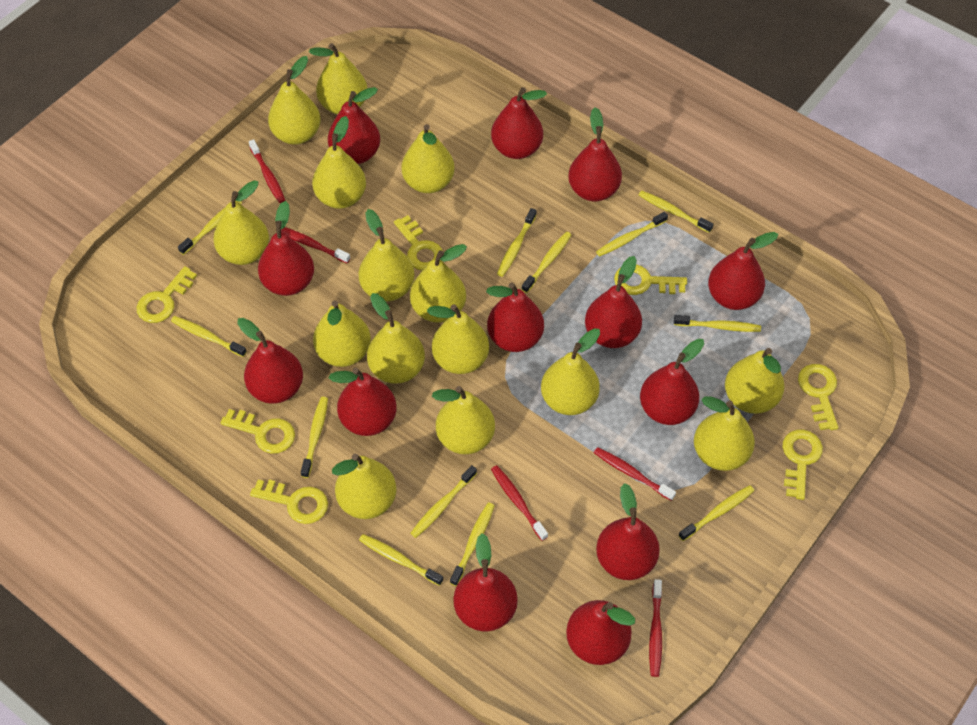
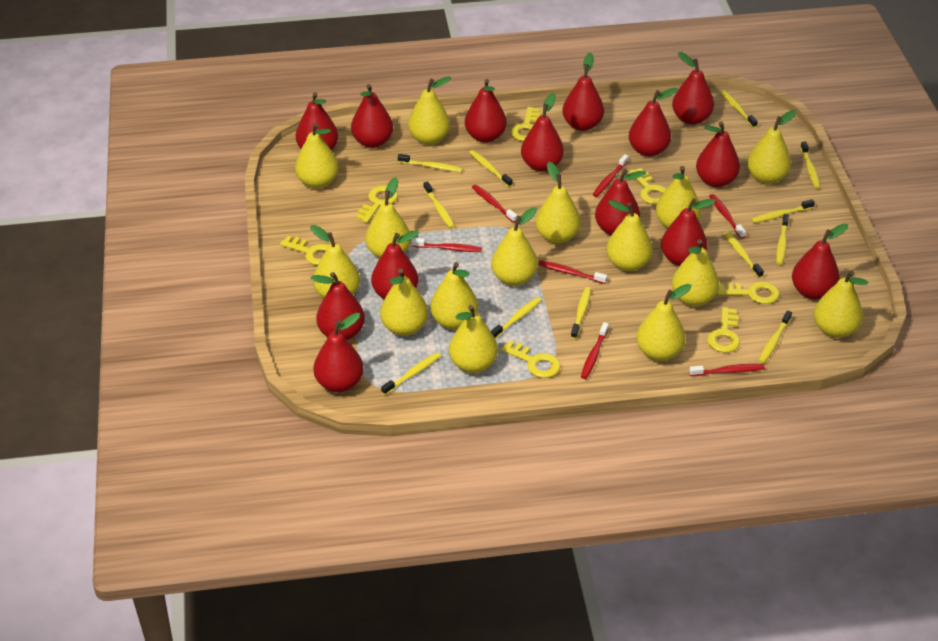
red pear: [237,318,303,404] [258,201,314,296] [328,87,380,164] [329,368,397,436] [454,533,518,631] [486,283,544,352] [491,87,547,159] [566,600,635,665] [568,107,622,201] [585,256,642,348] [596,483,660,580] [640,339,704,425] [708,232,778,310] = 13 -> [296,92,338,150] [311,272,365,340] [313,313,364,392] [351,84,393,148] [371,231,419,299] [465,79,507,143] [521,93,564,172] [562,53,604,131] [595,169,646,235] [629,88,677,157] [661,198,716,266] [672,52,714,125] [696,121,740,187] [792,224,848,300] = 14
red toothbrush: [249,139,285,203] [276,227,351,263] [491,465,548,541] [594,447,676,501] [649,579,662,677] = 5 -> [412,238,482,252] [472,184,517,223] [539,260,607,284] [581,322,609,379] [593,154,629,197] [689,364,765,376] [709,194,746,239] = 7

